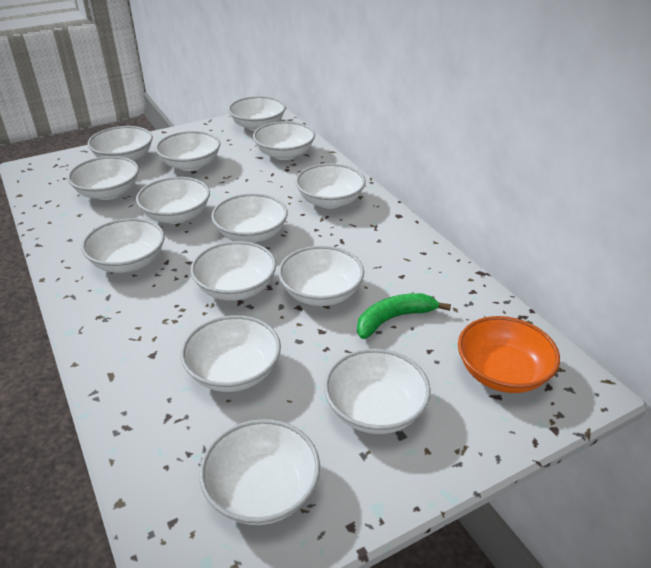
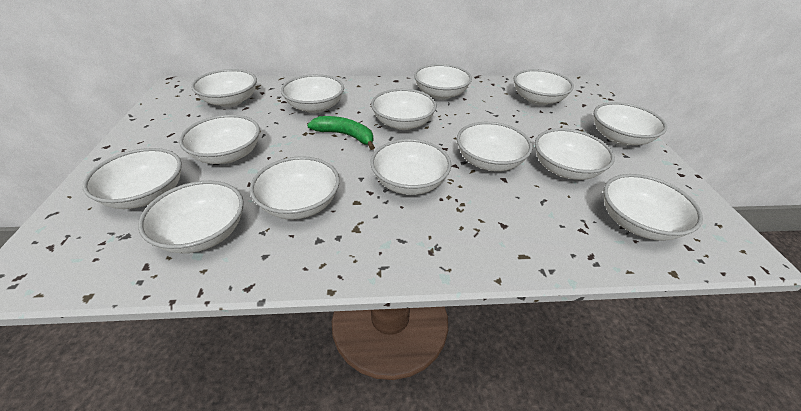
orange bowl: [458,316,560,393] = 1 -> none = 0

